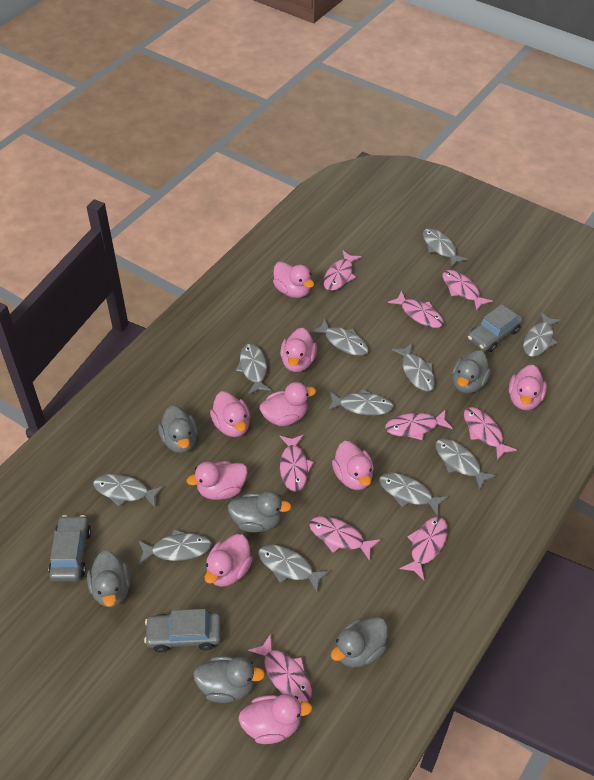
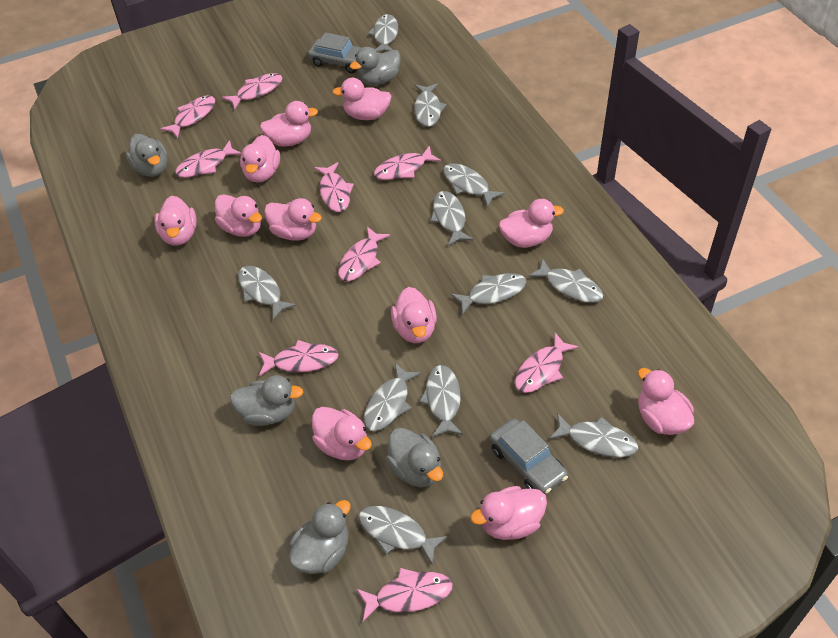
grey car: [48,515,91,582] [144,609,221,653] [467,304,523,352] = 3 -> [308,32,362,73] [490,418,568,495] = 2
grey duck: [87,550,131,607] [158,405,198,453] [193,656,265,703] [228,491,292,533] [331,617,388,668] [452,350,491,393] = 6 -> [126,134,168,177] [230,375,303,426] [289,500,351,574] [350,47,401,86] [386,428,443,487] = 5
pink duck: [187,461,248,500] [205,534,253,587] [210,391,250,437] [238,694,312,744] [259,382,316,426] [273,261,314,298] [280,328,317,372] [332,441,374,490] [509,365,547,410] = 9 -> [154,196,197,246] [215,194,262,237] [240,135,280,183] [260,101,318,147] [264,198,322,241] [312,407,372,460] [332,78,392,120] [391,287,437,343] [470,486,547,540] [499,199,564,248] [638,368,694,435] = 11

